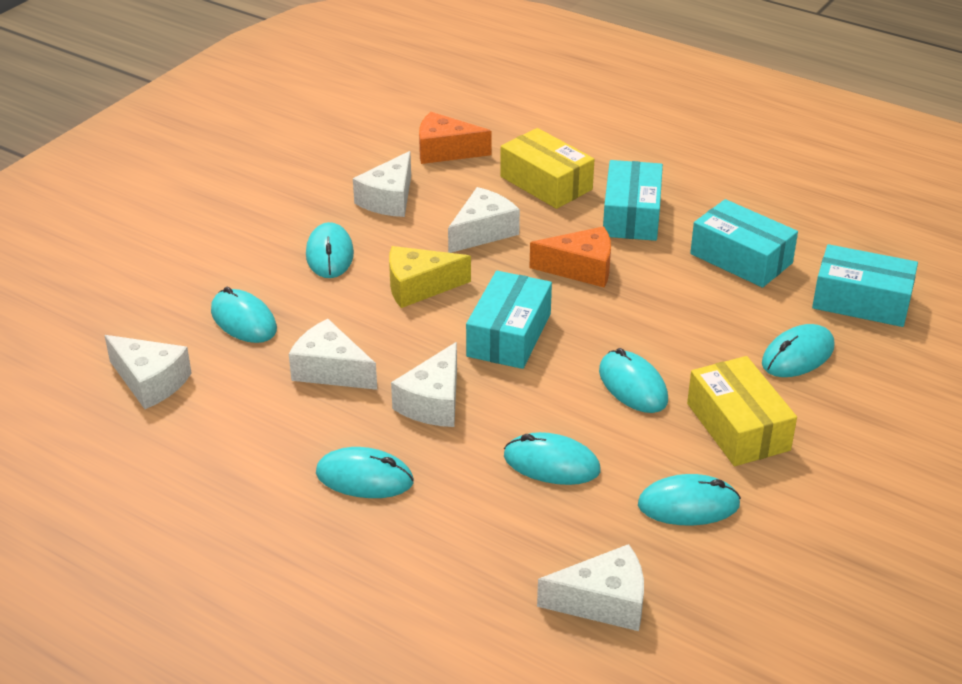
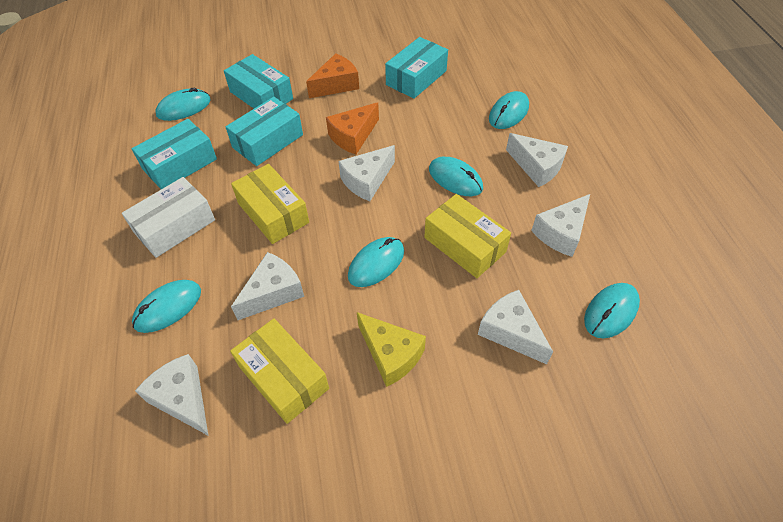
turquoise mouse: [211,287,277,343] [306,222,354,278] [316,447,414,498] [504,432,601,485] [599,348,668,413] [638,474,741,525] [762,324,834,377] = 7 -> [132,280,201,333] [155,88,211,121] [348,237,404,287] [429,157,483,196] [489,91,529,129] [584,283,640,338] = 6
white box: none = 0 -> [122,177,215,258] = 1
yellow box: [500,128,594,209] [687,356,797,466] = 2 -> [230,318,329,424] [231,164,309,244] [424,194,511,278] = 3

